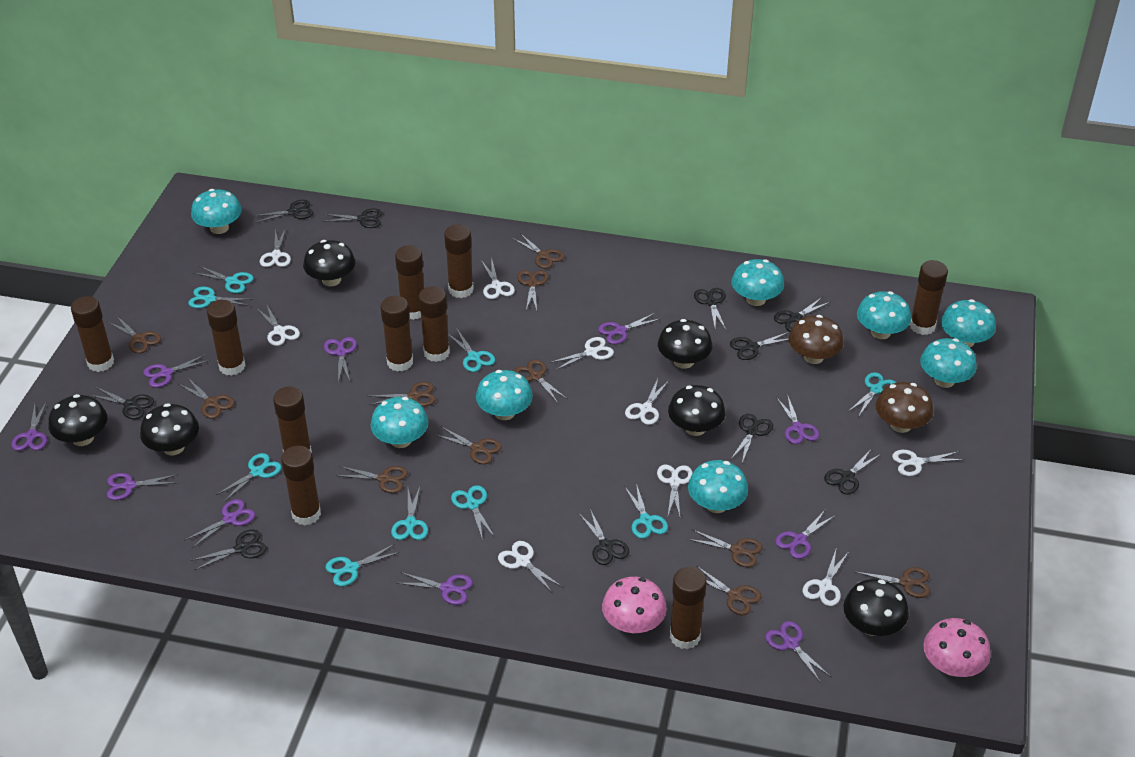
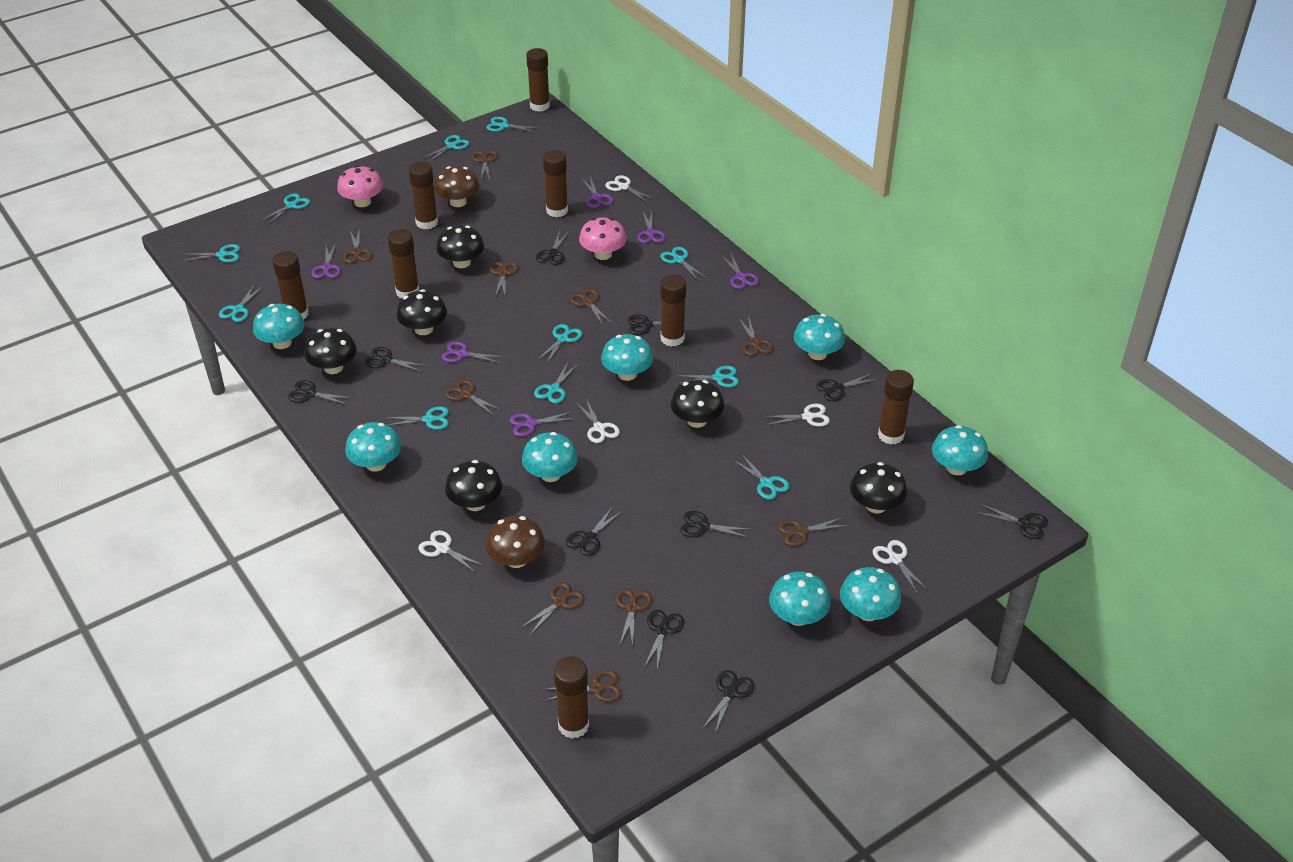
brown glue stick: [71,296,114,372] [207,300,246,376] [273,387,312,453] [281,445,321,525] [380,296,413,372] [395,245,424,320] [418,286,450,362] [444,224,474,298] [670,567,706,649] [910,260,948,335] = 10 -> [272,251,309,320] [388,229,420,298] [409,162,438,230] [526,48,550,112] [543,150,568,217] [554,657,589,739] [660,275,686,347] [878,370,914,445] = 8
brown scissors: [108,316,161,353] [179,377,234,419] [338,466,408,493] [368,382,436,406] [435,427,502,464] [512,233,564,269] [514,359,567,403] [517,270,548,310] [688,530,762,567] [697,566,762,615] [855,567,930,598] = 11 -> [343,228,372,263] [445,379,501,416] [471,150,498,179] [490,262,519,297] [522,582,584,635] [544,670,622,702] [570,289,613,325] [615,589,652,646] [738,317,773,356] [778,517,848,546] = 10
purple scissors: [11,401,47,451] [107,473,179,500] [143,354,211,388] [184,499,255,548] [324,337,357,383] [397,572,473,605] [598,313,660,344] [765,621,831,683] [775,509,836,559] [776,394,819,444] = 10 -> [311,243,341,278] [442,341,504,363] [510,412,575,437] [581,177,613,208] [637,212,666,243] [721,252,759,289] = 6
turquoise scissors: [188,287,253,308] [194,266,254,293] [216,453,282,502] [325,544,400,587] [391,487,428,540] [448,329,495,372] [451,485,494,540] [624,484,668,539] [849,372,897,417] = 9 -> [182,244,240,263] [219,284,263,322] [260,193,310,225] [385,407,449,430] [423,135,469,162] [486,117,539,132] [534,363,578,403] [537,324,583,363] [660,247,706,280] [676,366,739,388] [733,455,790,500] = 11
white scissors: [256,305,300,346] [260,228,291,267] [481,260,515,299] [498,541,562,592] [549,337,614,370] [625,379,668,425] [657,465,693,516] [803,550,848,606] [892,450,964,476] = 9 -> [418,530,484,573] [576,399,620,443] [605,175,654,203] [764,404,830,427] [873,540,928,593] = 5

